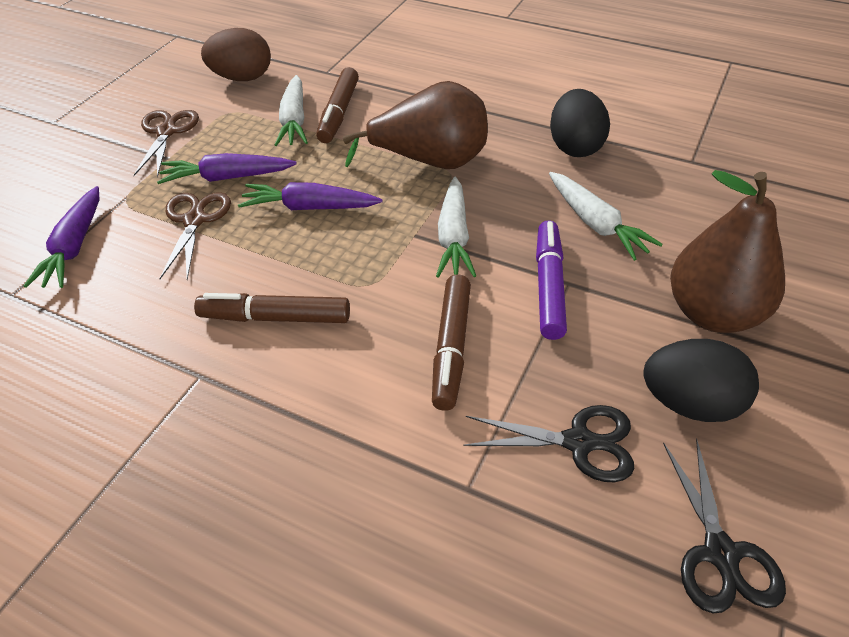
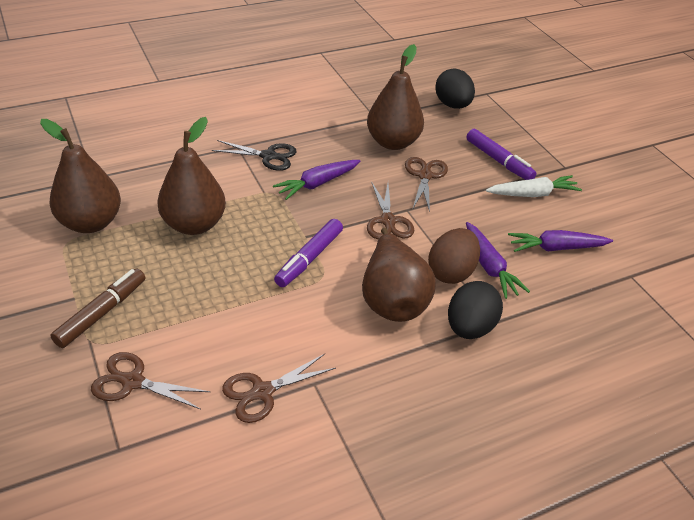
black scissors: [463,405,634,482] [663,438,786,613] = 2 -> [212,140,297,171] = 1
brown marker: [194,293,350,323] [316,67,359,143] [432,274,471,411] = 3 -> [50,269,145,348] = 1
brown pear: [342,81,488,169] [670,170,785,333] = 2 -> [40,119,121,233] [157,117,226,235] [362,228,436,322] [367,44,424,150] = 4
brown scissors: [133,110,199,177] [159,192,231,280] = 2 -> [91,352,210,410] [222,354,336,423] [367,181,414,239] [405,157,448,212] = 4
purple marker: [536,221,567,340] = 1 -> [274,219,343,287] [466,129,536,180] = 2
white carrot: [275,75,308,146] [436,177,476,278] [549,172,663,261] = 3 -> [486,175,582,197] = 1

